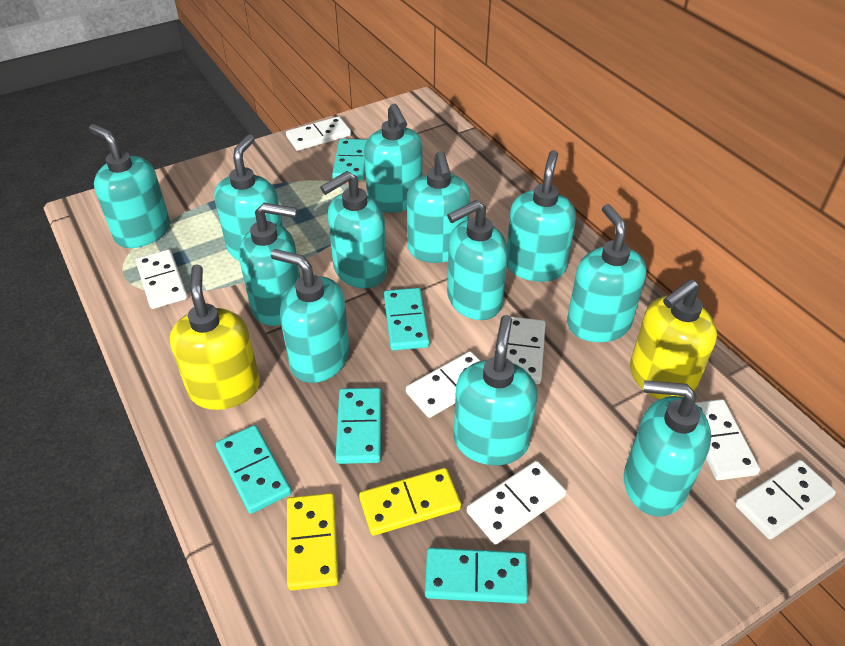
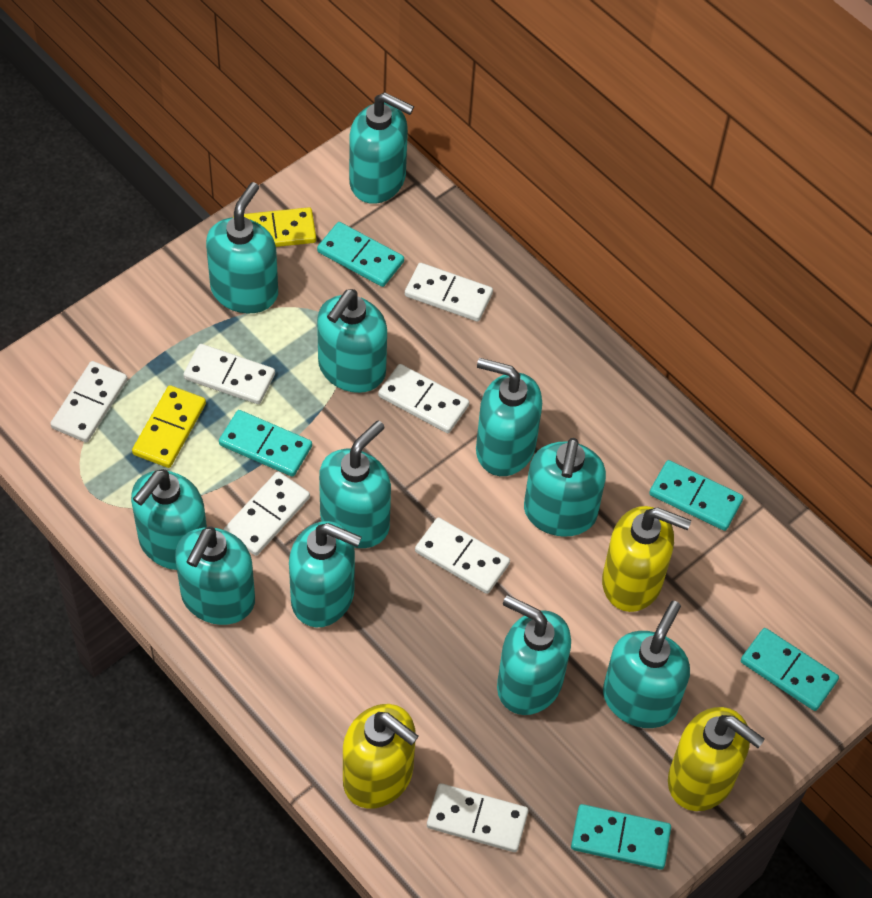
turquoise soap dispenser: [89,124,170,248] [215,134,283,261] [239,203,300,326] [271,249,350,383] [320,171,387,288] [364,104,422,213] [407,151,470,263] [447,200,508,320] [454,315,538,465] [507,150,576,282] [567,204,647,342] [624,380,711,517] = 12 -> [131,469,207,570] [175,526,255,625] [206,182,278,313] [289,521,362,627] [317,289,387,393] [319,421,391,548] [349,92,414,204] [476,358,542,476] [497,595,571,715] [524,438,606,537] [603,601,690,728] = 11
yellow soap dispenser: [170,264,260,410] [630,279,717,399] = 2 -> [343,704,419,809] [602,506,691,612] [668,707,765,811] = 3

